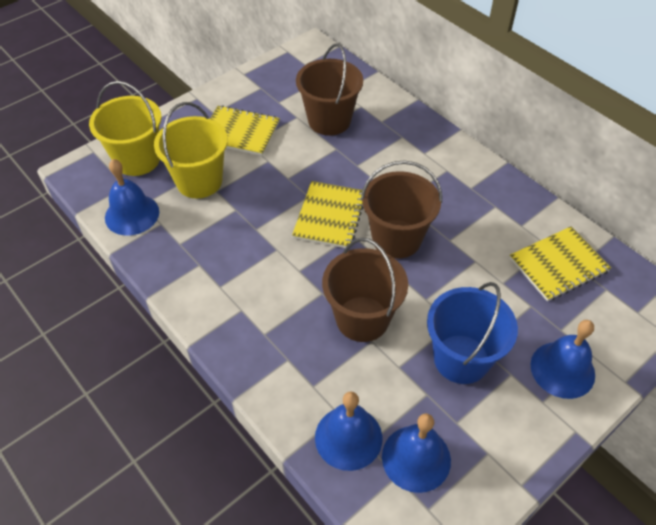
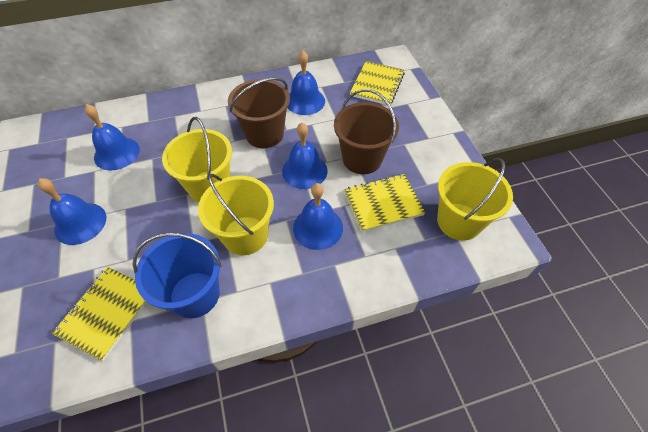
blue bell: [105,159,159,236] [315,391,382,471] [382,413,451,493] [531,320,595,399] = 4 -> [37,178,106,245] [84,104,140,170] [282,123,328,189] [288,51,325,115] [293,183,343,250] = 5
brown bucket: [296,43,363,136] [322,238,408,342] [361,160,442,259] = 3 -> [228,77,290,148] [334,89,399,174] = 2
yellow bucket: [89,81,162,176] [154,102,228,198] = 2 -> [162,117,232,202] [198,174,274,255] [437,158,513,241] = 3

